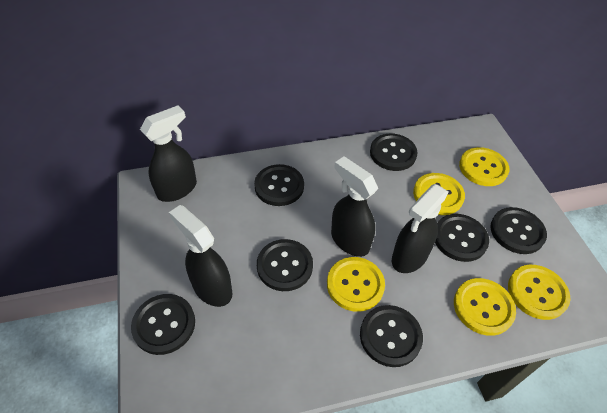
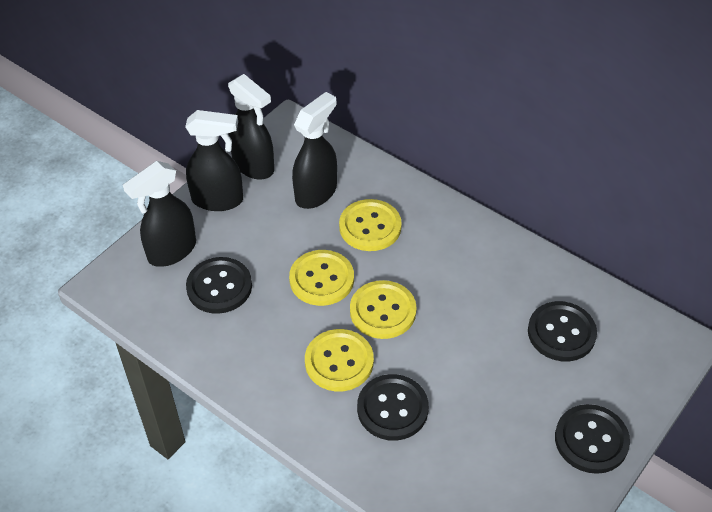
black button: [131,294,195,355] [254,164,304,206] [257,239,313,291] [360,305,423,367] [370,134,418,171] [435,214,489,262] [490,207,547,254] = 7 -> [186,257,252,314] [357,374,429,441] [528,301,597,361] [555,404,630,474] = 4
yellow button: [327,257,385,312] [413,173,465,215] [454,278,516,336] [459,147,509,186] [508,265,571,320] = 5 -> [289,250,354,306] [305,329,374,391] [339,199,402,251] [350,280,417,339] = 4

